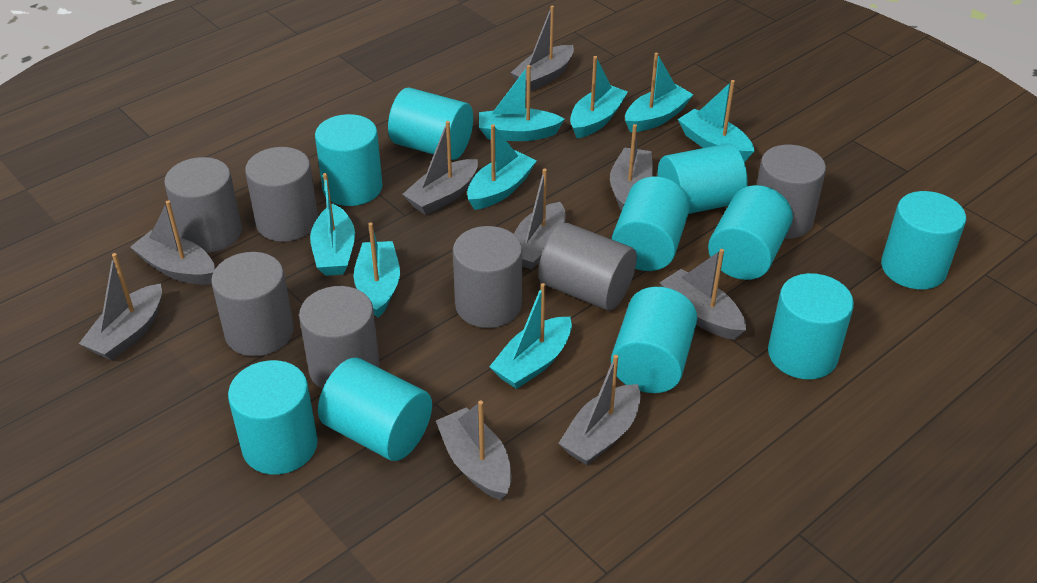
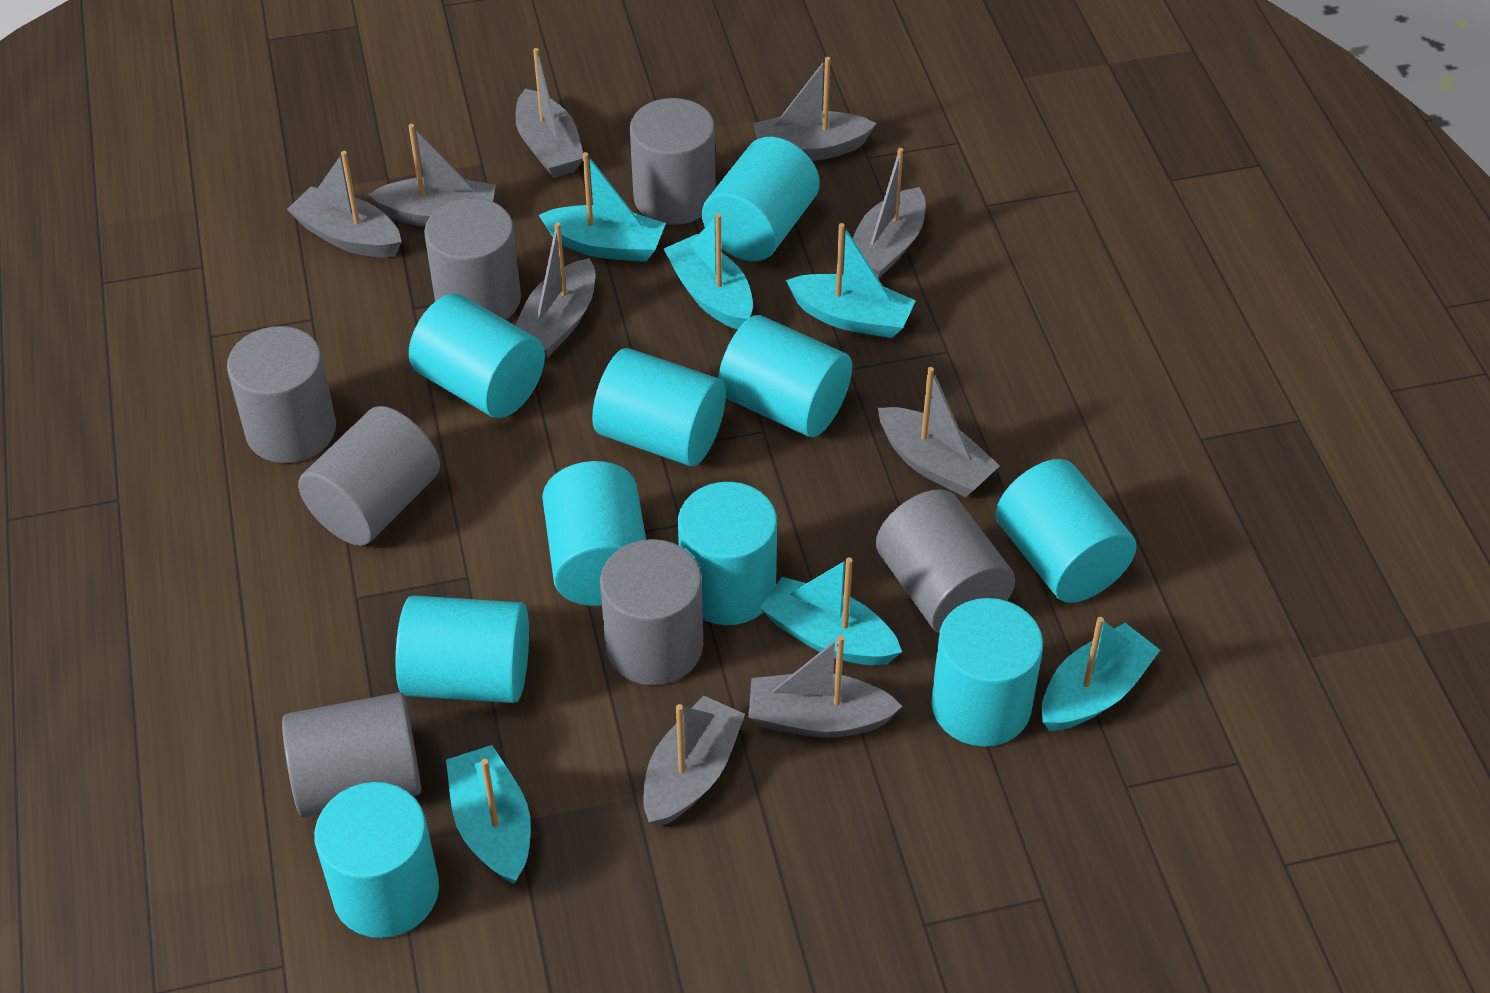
turquoise boat: [310,173,355,276] [354,222,400,318] [467,124,536,210] [479,65,565,141] [489,283,572,389] [570,56,628,138] [625,53,694,132] [678,80,754,162] = 8 -> [446,745,531,884] [539,152,666,262] [664,213,753,329] [760,557,902,665] [786,223,916,338] [1042,617,1160,731] = 6

